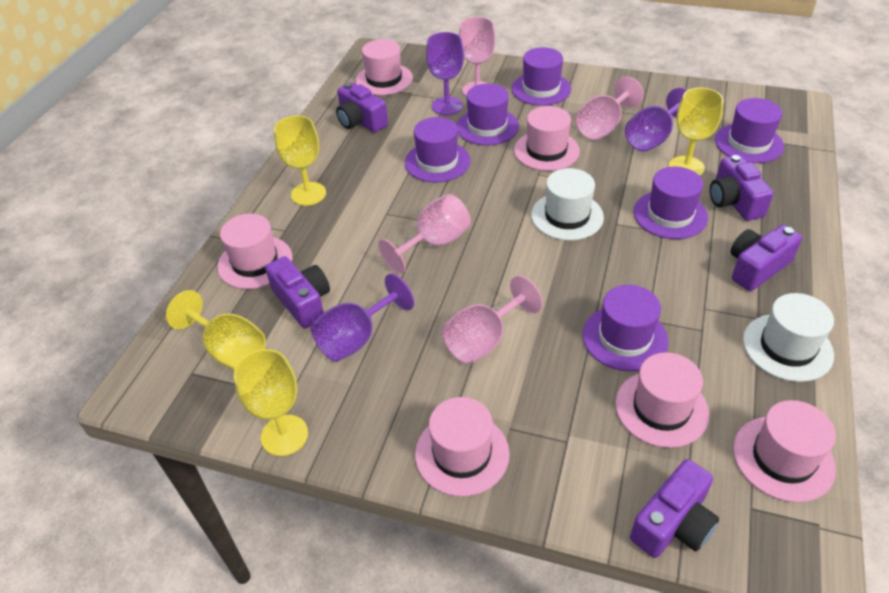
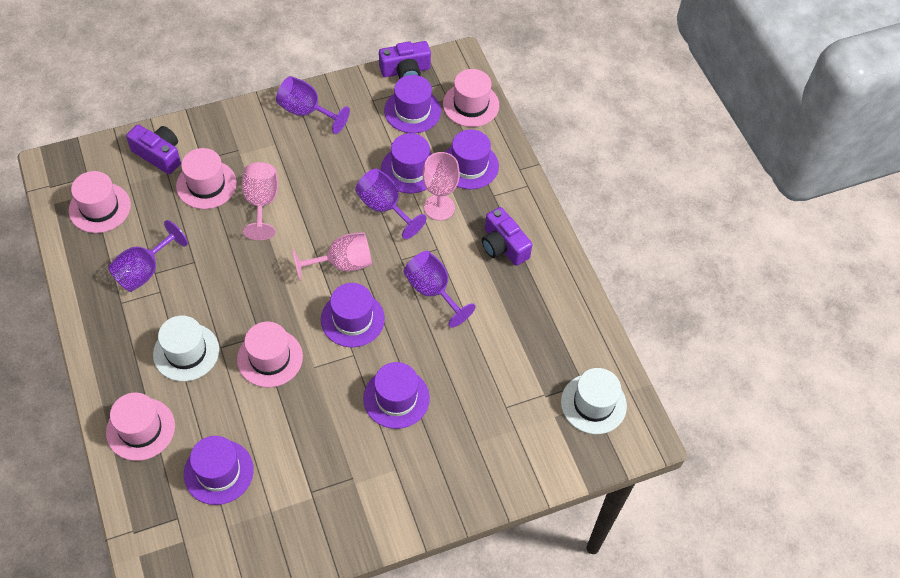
pink goblet: [378,194,471,274] [441,275,543,364] [459,17,495,96] [576,77,644,140] = 4 -> [242,162,278,240] [292,232,372,281] [423,152,460,221] = 3
pink hat: [217,214,293,289] [355,39,413,95] [415,397,510,497] [514,106,580,171] [615,352,709,448] [733,400,836,503] = 6 -> [68,171,131,233] [106,393,175,461] [176,148,237,209] [237,322,303,387] [443,69,499,127] = 5
purple camera: [265,256,330,329] [336,82,388,132] [630,459,719,558] [710,155,773,221] [731,225,802,291] = 5 -> [126,124,181,174] [379,41,431,79] [482,207,532,266] = 3
purple goblet: [311,273,414,362] [426,32,464,115] [625,88,687,151] = 3 -> [108,220,188,292] [276,76,350,134] [355,169,427,239] [404,251,476,328] = 4
yellow goblet: [166,290,266,370] [234,349,308,456] [274,115,326,206] [669,88,724,176] = 4 -> none = 0

